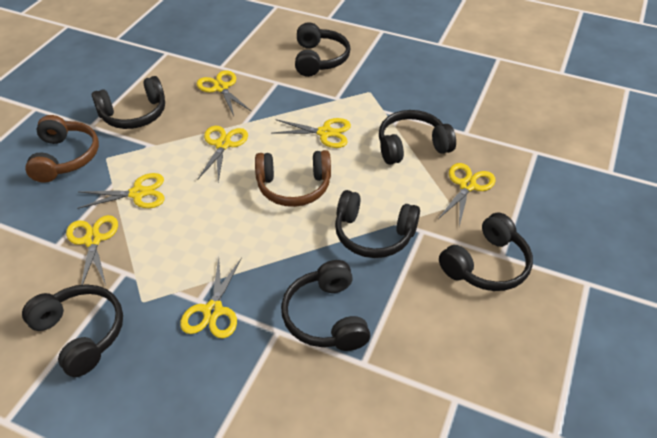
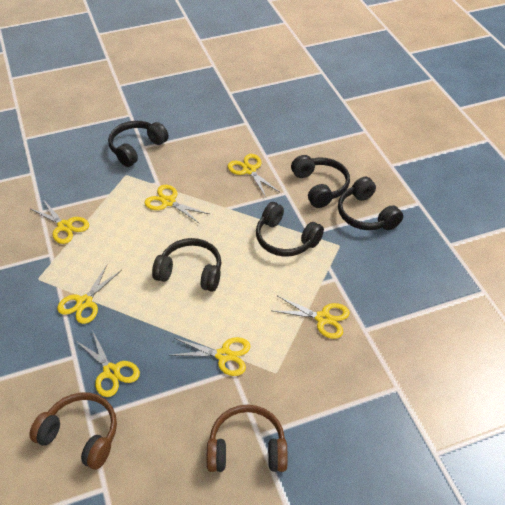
black headphones: [22,284,123,377] [92,76,165,129] [281,260,370,351] [295,22,350,77] [335,190,420,258] [379,110,456,165] [439,213,533,291] = 7 -> [108,121,169,167] [152,238,221,292] [256,202,324,257] [291,155,350,208] [338,177,403,230] = 5

